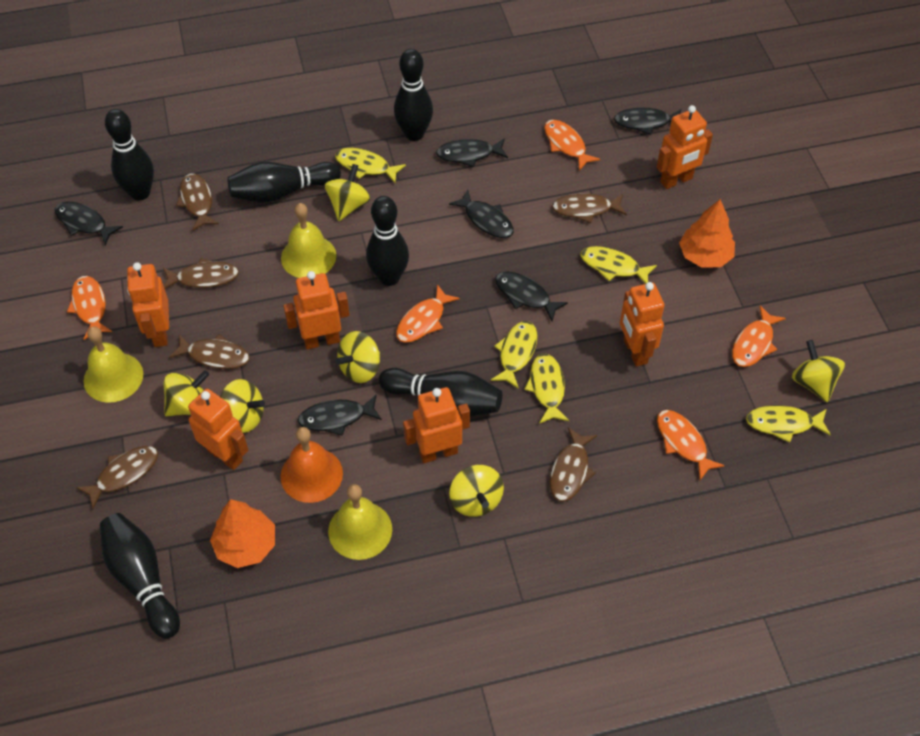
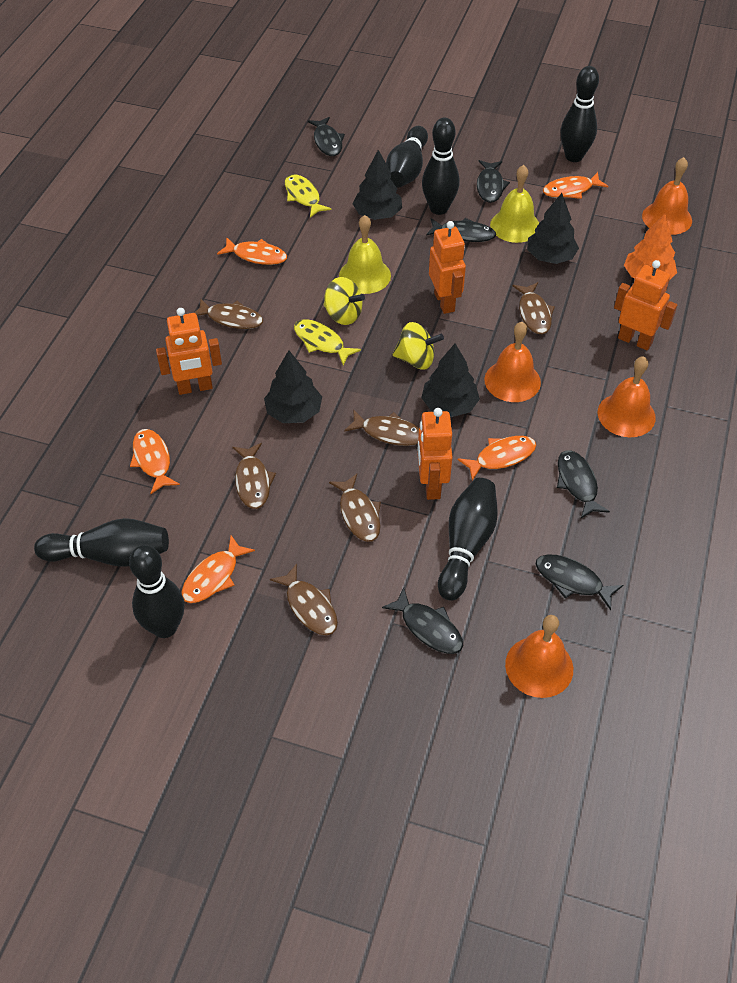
black tree: none = 0 -> [264,351,322,423] [353,150,402,220] [421,343,480,417] [527,193,579,264] = 4
orange bell: [281,427,343,503] = 1 -> [484,322,541,402] [505,615,573,698] [598,356,656,437] [642,157,692,235] = 4
orange robot: [127,262,169,347] [188,389,248,470] [283,271,349,349] [403,387,470,463] [620,282,665,367] [657,105,713,189] = 6 -> [156,308,222,395] [417,408,453,500] [429,221,466,314] [614,260,677,350] = 4
orange tree: [210,499,275,568] [679,199,735,268] = 2 -> [624,213,677,279] = 1
yellow bell: [84,326,143,403] [281,203,336,278] [328,484,392,560] = 3 -> [339,215,391,294] [490,165,539,243] = 2
yellow fish: [335,148,406,183] [490,321,537,389] [524,353,569,424] [581,246,657,284] [746,405,831,443] = 5 -> [285,174,332,218] [294,319,361,365] = 2
yellow spinning top: [164,370,209,417] [220,379,265,433] [325,164,370,221] [335,331,380,383] [449,465,504,517] [792,340,845,402] = 6 -> [323,277,365,325] [392,322,444,370] = 2

